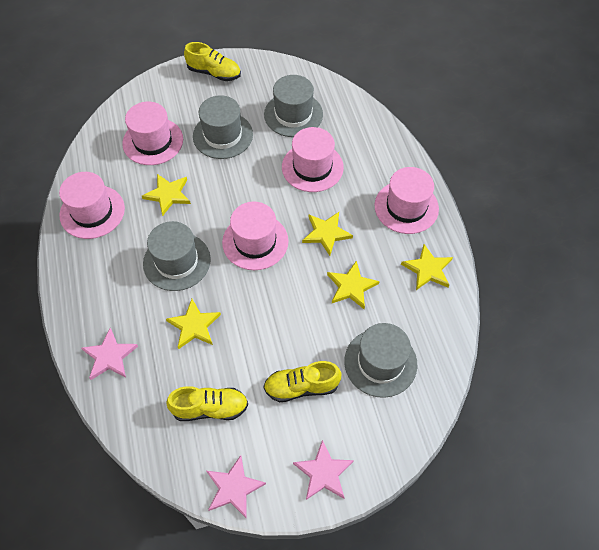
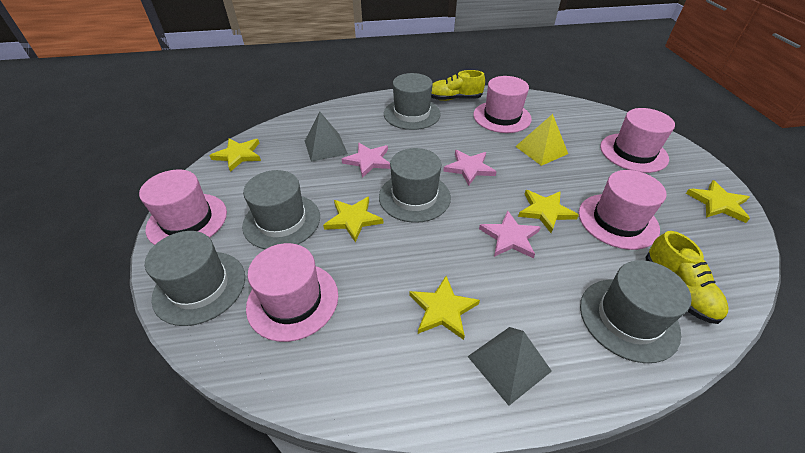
grey hat: [143,221,211,291] [193,95,253,159] [264,75,323,137] [344,323,417,398] = 4 -> [145,231,245,326] [242,170,320,249] [379,148,451,223] [384,73,441,130] [580,260,692,363] = 5
grey pyramid: none = 0 -> [305,112,348,162] [467,327,552,406] = 2
yellow pyramid: none = 0 -> [515,114,568,166] = 1
yellow shoe: [166,386,248,421] [184,42,241,81] [263,361,341,402] = 3 -> [431,70,485,101] [646,231,729,324] = 2

